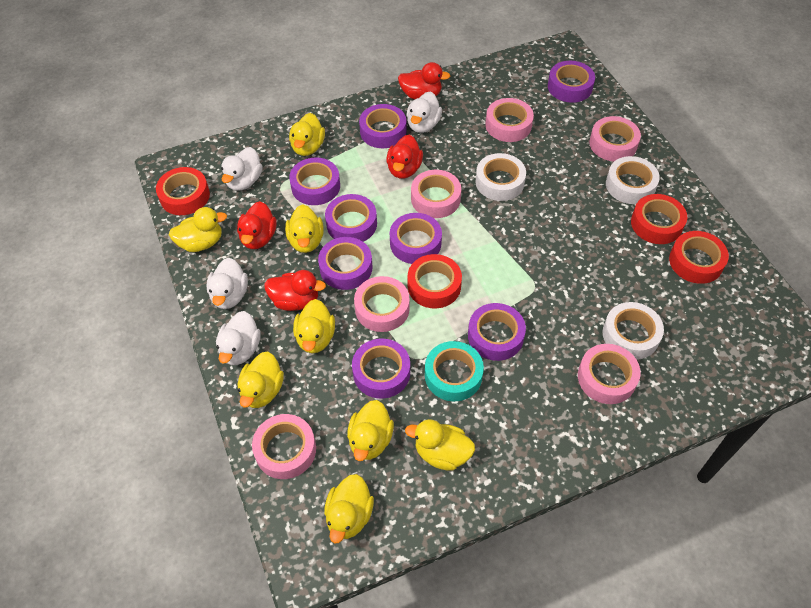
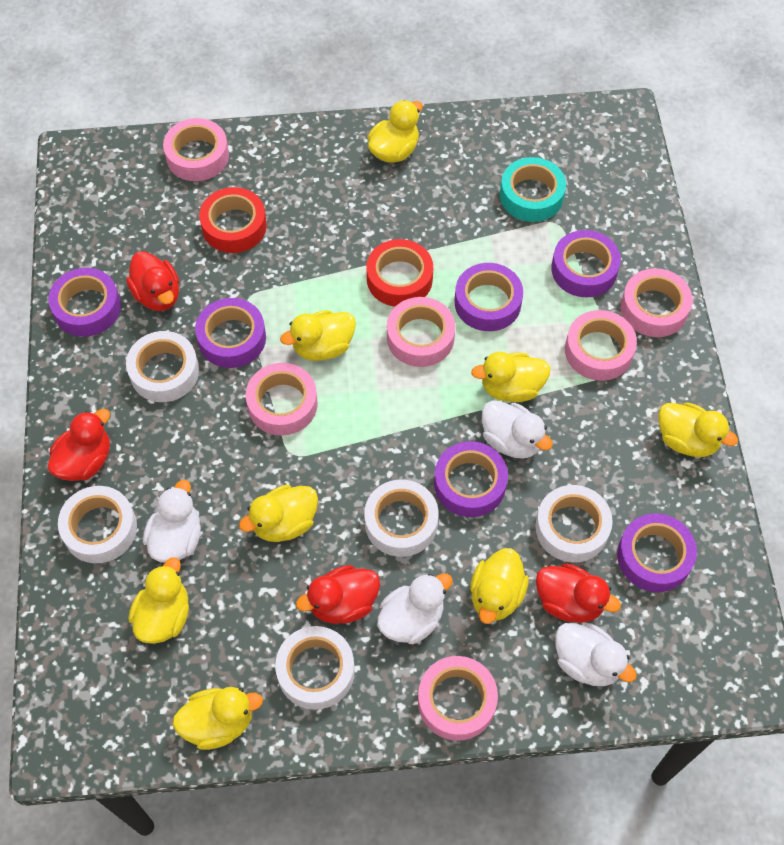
purple tape: [289,158,340,205] [318,237,372,290] [325,194,377,242] [352,339,410,399] [359,104,407,148] [390,213,442,264] [468,303,526,361] [548,61,595,103] = 8 -> [48,268,121,337] [195,298,266,368] [434,441,508,517] [455,263,523,331] [551,230,621,297] [617,513,697,592] = 6
red tape: [156,167,210,215] [407,254,462,308] [631,194,687,244] [669,231,729,284] = 4 -> [199,187,267,253] [366,239,433,307] = 2
white tape: [475,153,526,201] [602,302,664,360] [606,156,660,204] = 3 -> [58,486,137,563] [126,331,199,402] [275,626,355,710] [364,479,439,557] [535,485,613,563] = 5

